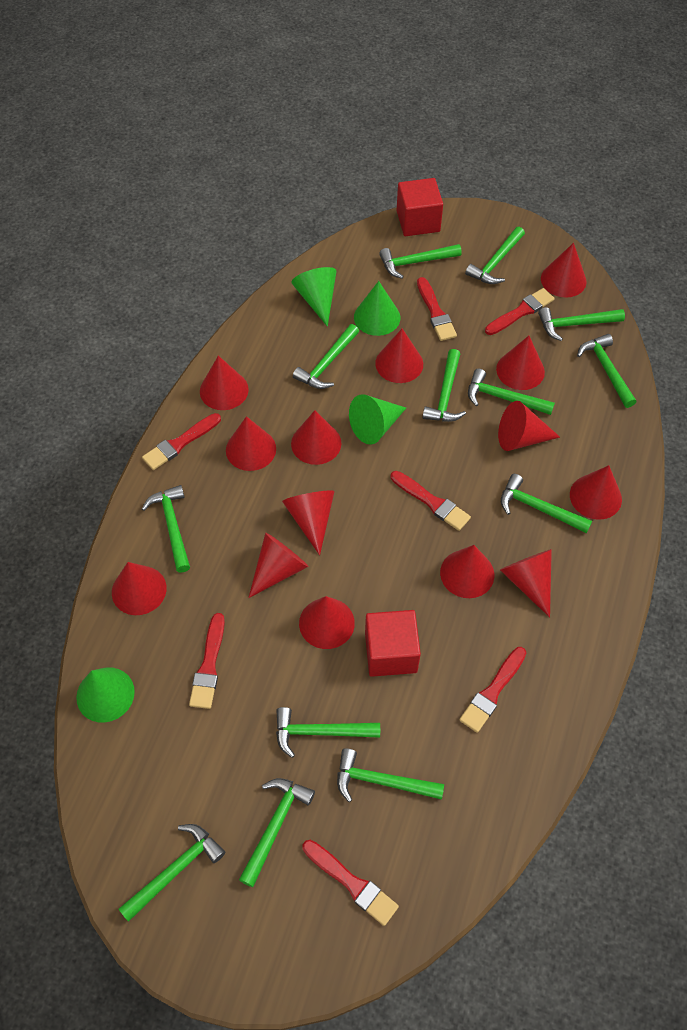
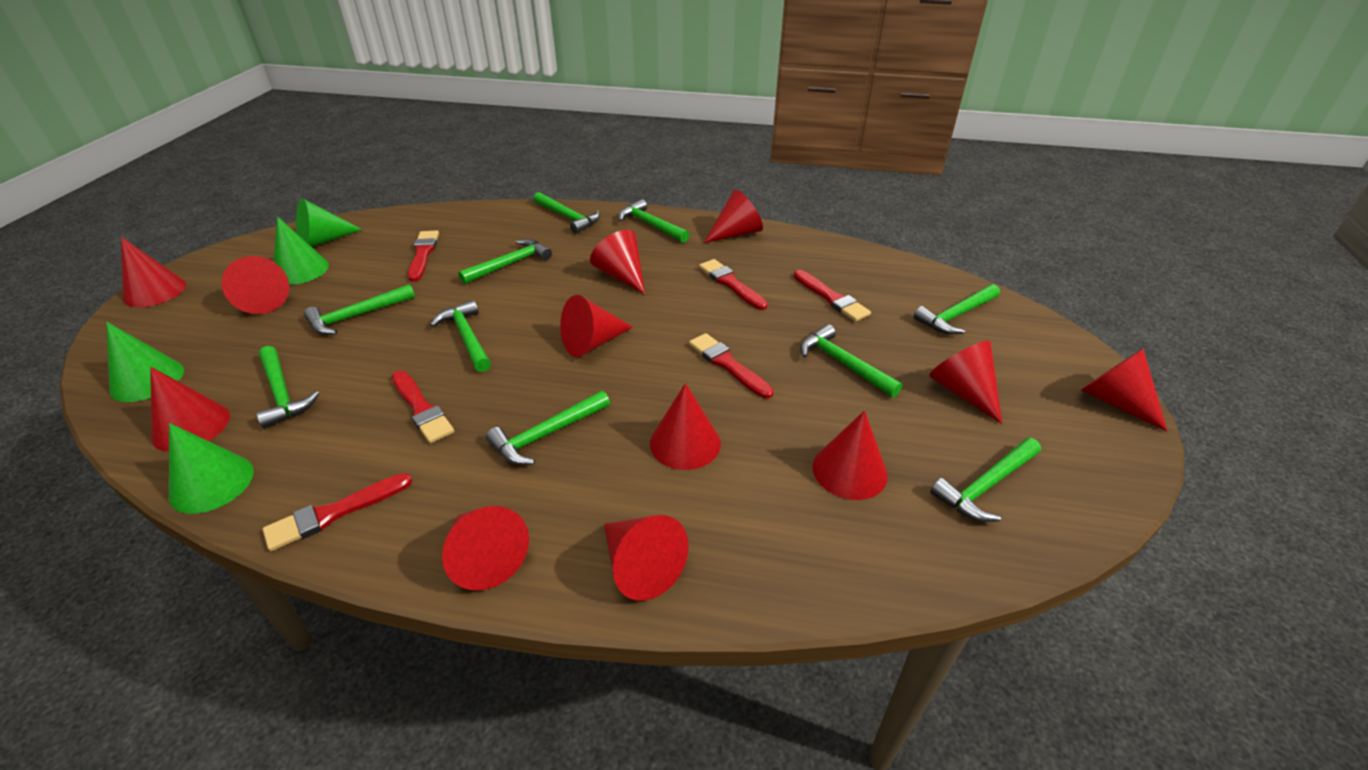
green hammer: [119,824,225,922] [142,485,190,572] [239,778,315,887] [276,707,380,758] [293,324,359,389] [337,748,444,802] [379,244,462,279] [422,349,466,422] [465,227,525,284] [468,369,555,415] [501,474,592,533] [538,307,625,341] [577,334,636,408] = 13 -> [256,346,319,429] [304,284,415,335] [430,300,491,372] [458,239,552,284] [486,391,610,465] [533,192,600,234] [618,199,690,243] [800,324,903,397] [913,284,1000,334] [930,438,1041,522] = 10
red brush: [142,413,221,470] [189,613,225,709] [303,840,399,926] [391,471,471,531] [417,277,457,341] [459,647,526,733] [485,288,554,335] = 7 -> [263,473,412,551] [392,370,454,443] [408,231,439,282] [689,333,774,399] [699,259,768,310] [794,270,871,322] = 6
red cone: [112,562,167,615] [200,356,249,410] [226,416,276,471] [249,532,309,598] [282,491,335,555] [291,410,342,465] [299,596,355,649] [375,329,423,383] [440,545,494,598] [496,336,545,390] [498,401,560,451] [500,549,552,618] [541,243,587,298] [570,465,622,520] = 14 -> [121,237,186,307] [150,367,230,452] [222,256,289,314] [442,506,529,590] [560,295,633,357] [590,230,645,294] [604,515,689,601] [650,383,721,470] [704,190,763,243] [813,411,888,500] [929,341,1002,424] [1081,349,1167,431] = 12
red cube: [365,610,421,677] [396,178,443,236] = 2 -> none = 0

